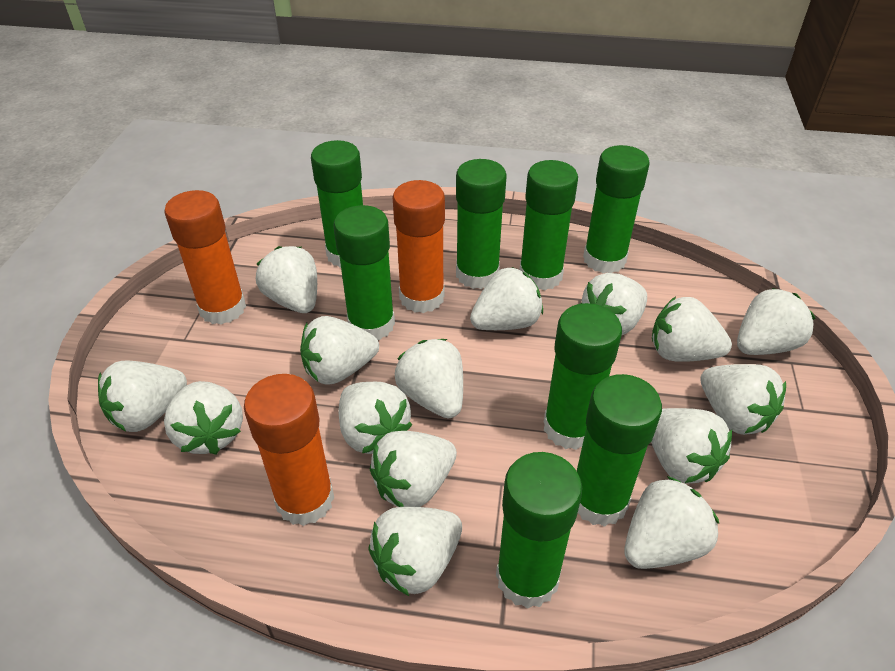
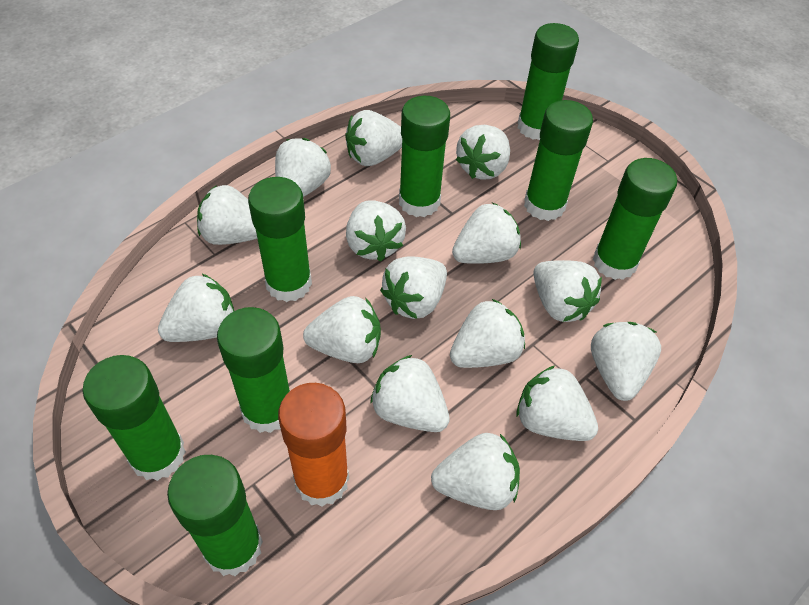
orange glue stick: [164,190,246,325] [244,374,334,526] [392,180,445,313] = 3 -> [278,383,349,507] = 1

